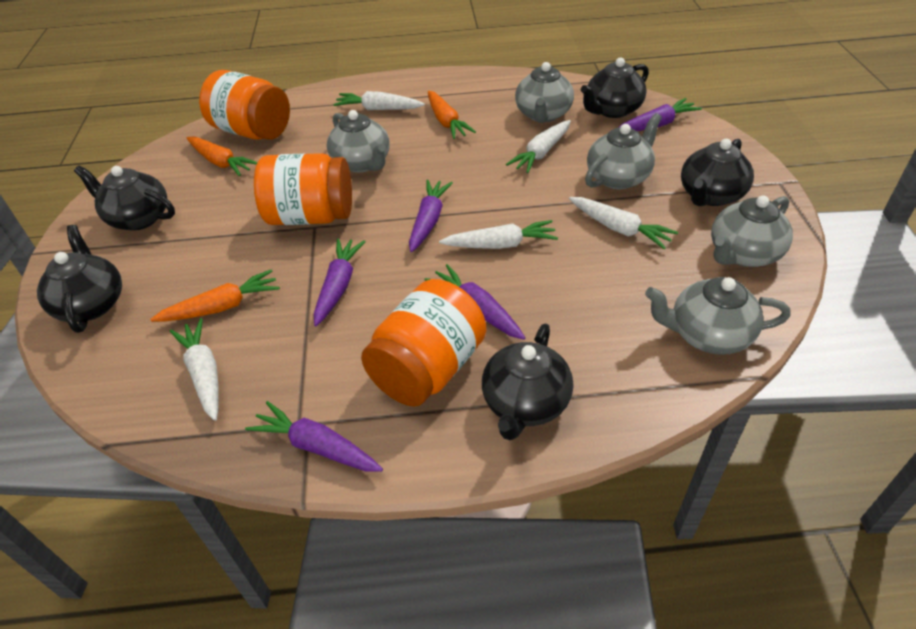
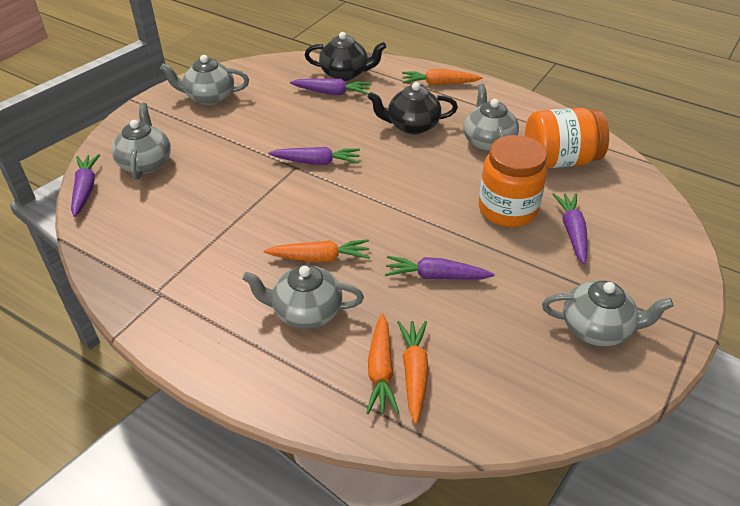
black teapot: [37,225,122,333] [74,165,175,230] [482,324,573,440] [581,57,649,118] [681,139,754,206] = 5 -> [305,32,386,81] [368,82,458,134] = 2
orange carrot: [150,269,280,322] [187,136,257,176] [428,91,476,139] = 3 -> [264,239,370,262] [366,313,399,414] [397,321,429,424] [402,69,483,85] = 4
orange jar: [199,70,290,140] [254,153,352,225] [361,279,486,407] = 3 -> [479,135,548,227] [525,108,609,168] = 2
white carrot: [169,318,219,421] [333,91,425,110] [439,220,558,249] [506,120,571,173] [569,197,678,249] = 5 -> none = 0

